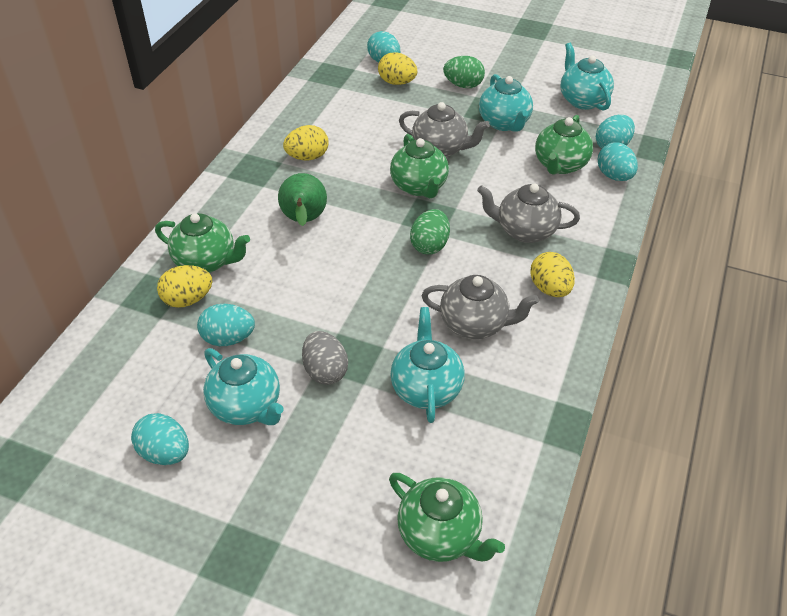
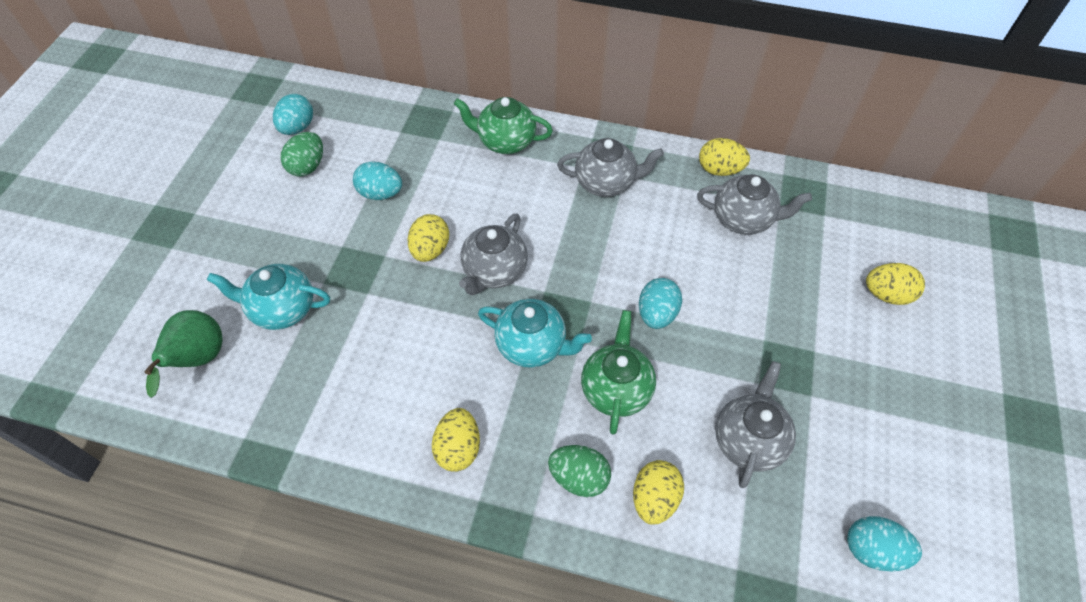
green teapot: [155,213,250,273] [389,473,505,562] [390,134,449,198] [535,115,593,175] = 4 -> [454,97,553,154] [581,310,656,435] = 2
grey egg: [302,331,348,385] = 1 -> none = 0
grey teapot: [399,102,490,157] [422,275,539,339] [477,184,580,243] = 3 -> [459,214,528,295] [557,138,664,197] [697,174,812,235] [715,361,796,488] = 4
turquoise egg: [131,413,189,465] [197,304,255,346] [367,31,400,63] [596,115,635,149] [598,142,638,181] = 5 -> [273,94,313,135] [353,161,402,200] [639,278,682,329] [847,516,922,572] = 4
turquoise teapot: [203,348,284,425] [390,307,465,423] [479,74,533,132] [560,43,614,111] = 4 -> [207,264,330,330] [478,299,592,368] = 2
yellow egg: [157,265,212,308] [283,125,329,161] [378,52,417,85] [530,252,575,297] = 4 -> [408,214,449,262] [432,408,480,472] [633,460,684,525] [699,138,750,176] [866,263,925,305] = 5

